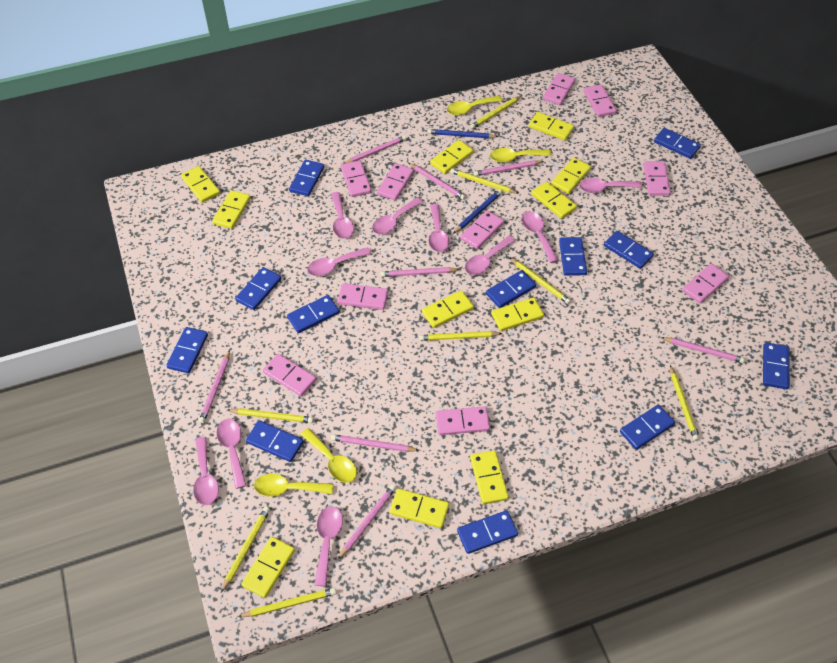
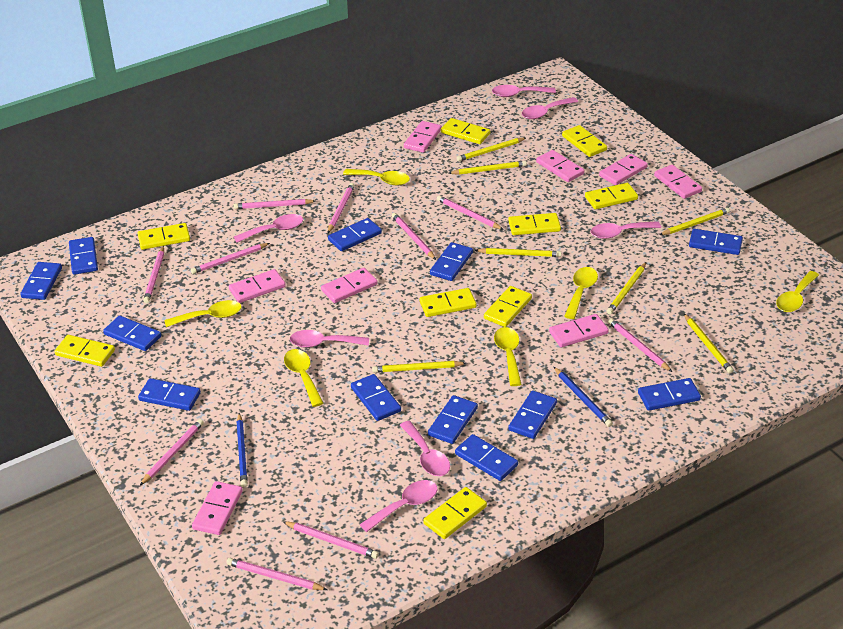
pink domino: [263,354,316,396] [338,283,388,310] [341,160,372,197] [377,163,414,200] [436,406,490,435] [460,210,504,249] [543,73,575,105] [583,84,617,117] [643,161,671,196] [682,263,729,304] = 10 -> [192,481,243,535] [229,269,286,303] [321,268,377,303] [404,121,442,153] [536,150,585,182] [549,314,609,347] [599,154,648,185] [654,165,702,199] = 8
pink pencil: [199,350,230,423] [331,434,420,452] [338,485,396,559] [343,135,406,164] [380,267,459,277] [408,163,466,200] [474,160,544,176] [661,337,745,363] = 8 -> [140,419,204,486] [143,246,164,303] [191,243,270,274] [226,558,327,590] [233,199,316,209] [283,521,379,559] [328,183,355,233] [392,213,436,260] [437,195,504,230] [608,318,672,372] = 10
pink spoon: [193,437,219,505] [217,419,246,489] [307,247,371,276] [314,506,343,586] [331,192,354,239] [372,197,423,234] [429,204,450,252] [465,236,515,275] [522,211,558,263] [579,178,642,193] = 10 -> [234,214,303,243] [290,330,369,348] [359,480,437,532] [400,421,450,476] [492,85,556,97] [522,97,578,119] [591,221,661,239] = 7
yellow domino: [181,166,220,203] [212,190,250,229] [241,537,295,598] [390,488,449,528] [422,291,474,328] [430,140,474,174] [470,450,509,504] [491,298,544,331] [529,112,574,140] [531,182,577,219] [551,158,591,194] = 11 -> [54,335,115,367] [137,223,190,250] [419,288,476,317] [423,487,487,539] [441,118,490,144] [484,286,532,327] [508,213,561,235] [562,125,607,157] [585,183,638,209] = 9
yellow pencil: [221,507,270,592] [227,408,314,423] [238,588,336,617] [419,331,502,341] [450,168,519,194] [470,96,521,129] [509,257,571,304] [670,365,699,441] = 8 -> [372,361,466,373] [448,161,527,175] [456,138,526,162] [474,248,561,257] [607,262,646,314] [659,208,730,235] [684,314,734,373] = 7
yellow spoon: [254,474,334,497] [300,428,357,483] [447,96,502,115] [490,148,551,163] = 4 -> [164,300,242,327] [284,349,323,407] [343,169,410,185] [494,327,522,386] [564,267,598,319] [776,271,819,312] = 6

